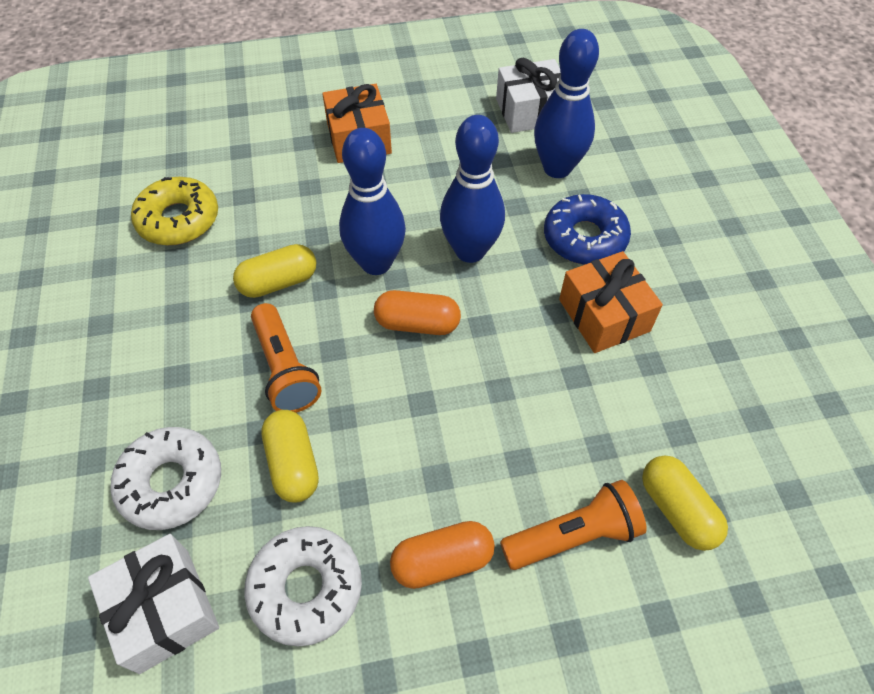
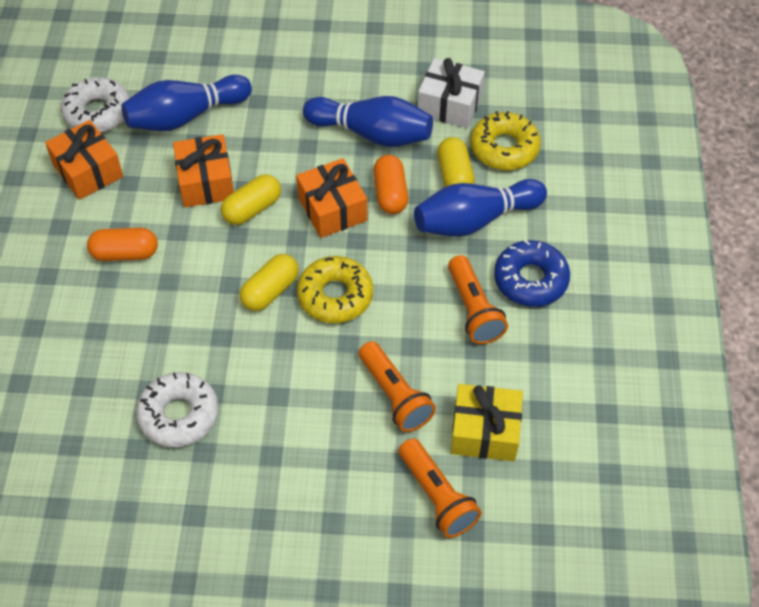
orange flashlight: [251,303,322,413] [500,480,647,570] = 2 -> [359,341,436,432] [399,438,481,538] [448,255,508,344] = 3
orange gift: [322,84,392,163] [559,251,663,353] = 2 -> [45,120,123,200] [173,134,234,207] [296,158,367,238] = 3
white gift: [88,534,219,674] [496,58,561,133] = 2 -> [418,58,485,128] = 1
yellow donut: [131,177,218,246] = 1 -> [297,256,373,323] [470,111,541,170] = 2
yellow gift: none = 0 -> [451,384,523,461] = 1

